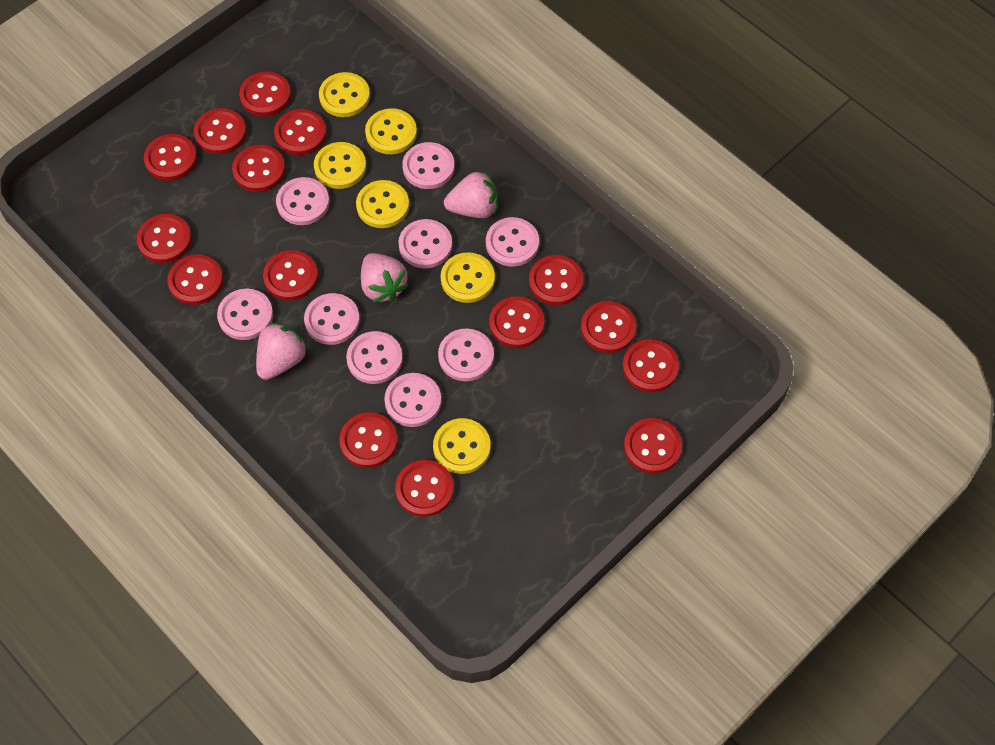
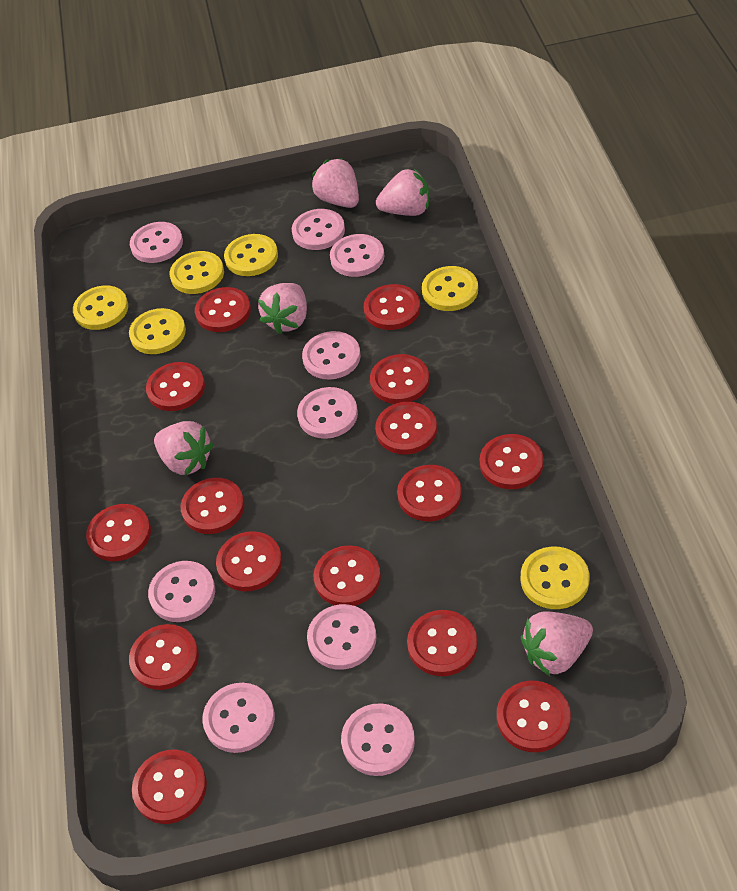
pink strawberry: [256,323,308,380] [361,253,409,302] [444,171,498,218] = 3 -> [154,421,214,475] [258,283,307,334] [312,158,359,208] [376,169,429,216] [521,611,593,676] = 5

